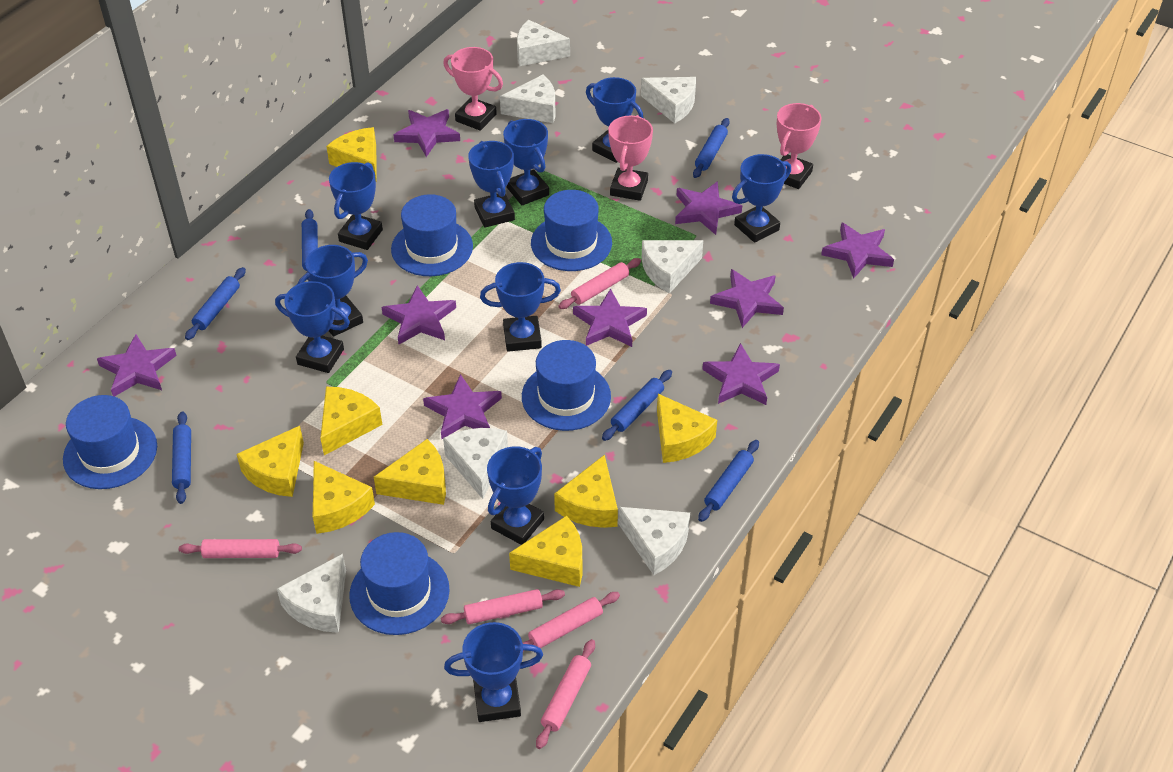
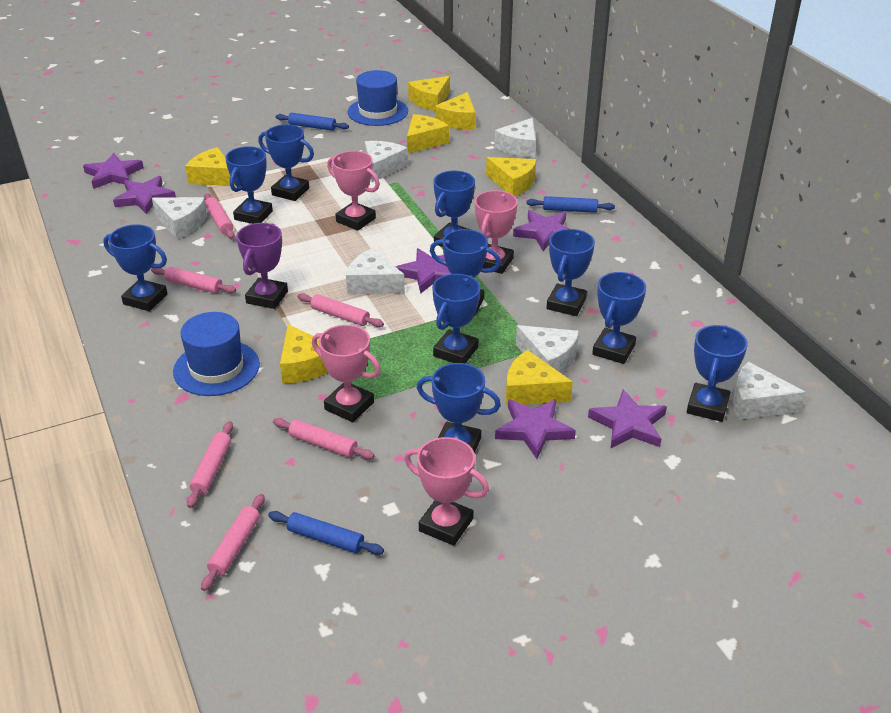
blue hat: [63,395,157,489] [349,532,450,635] [391,194,473,276] [522,340,611,431] [531,190,612,271] = 5 -> [173,312,260,396] [348,70,408,126] = 2
blue rolling pin: [172,411,191,504] [185,267,246,340] [302,209,318,281] [602,370,672,441] [693,118,730,178] [698,440,759,522] = 6 -> [268,511,384,555] [276,113,349,131] [526,196,615,213] = 3
pink rolling pin: [179,539,302,558] [441,589,565,624] [522,592,620,652] [536,639,595,749] [558,258,641,309] = 5 -> [151,267,236,293] [187,421,233,508] [201,494,265,591] [204,193,235,239] [273,418,375,460] [297,293,384,327] = 6
pink trophy: [443,47,503,131] [608,115,653,201] [777,103,822,189] = 3 -> [312,325,381,422] [327,151,380,231] [404,437,489,546] [475,190,518,274] = 4
purple star: [97,334,177,397] [382,285,456,344] [394,109,460,157] [423,374,502,439] [573,288,647,347] [675,181,742,235] [702,343,780,405] [710,269,784,328] [821,222,894,279] = 9 -> [83,153,144,189] [113,176,176,214] [396,248,451,294] [495,399,576,459] [513,210,569,251] [588,389,667,448] = 6
purple trophy: none = 0 -> [236,223,288,309] = 1
white cheese: [277,554,346,633] [443,428,508,499] [500,75,555,123] [517,20,570,66] [618,507,690,575] [641,77,696,124] [642,240,703,294] = 7 -> [152,197,207,239] [346,248,405,294] [365,141,408,182] [495,118,536,157] [516,325,579,373] [733,362,806,420] = 6
yellow cheese: [237,426,304,497] [313,461,375,534] [320,387,382,455] [326,127,377,182] [374,439,446,505] [509,516,582,587] [554,455,618,528] [657,394,717,463] = 8 -> [185,147,237,187] [280,324,328,384] [407,114,449,153] [408,76,450,111] [435,92,476,130] [486,157,536,196] [506,350,573,406] = 7

